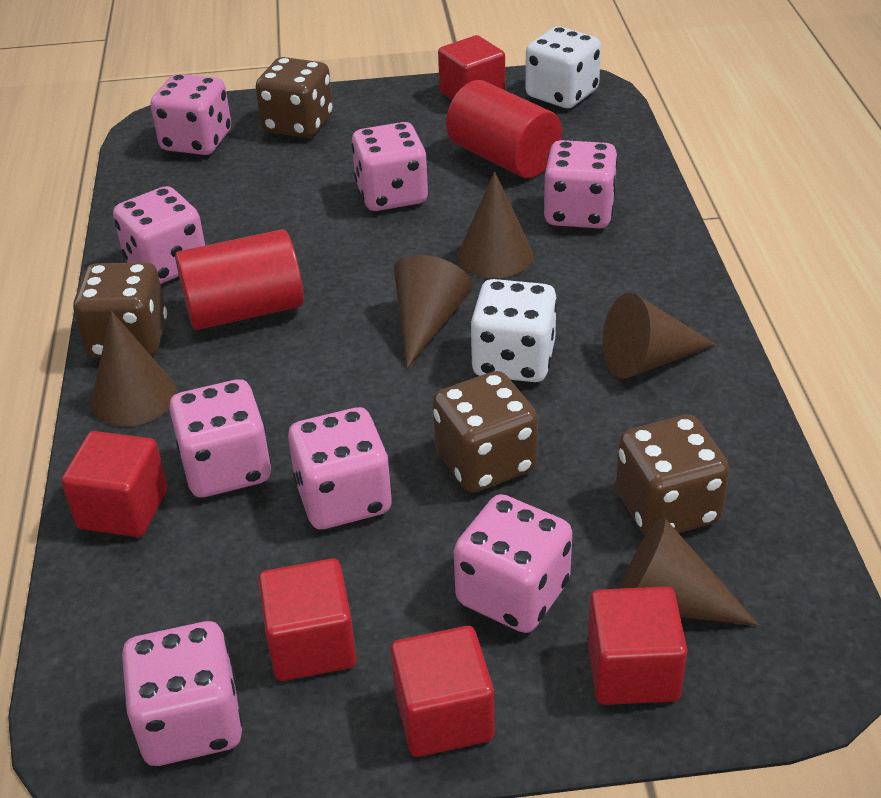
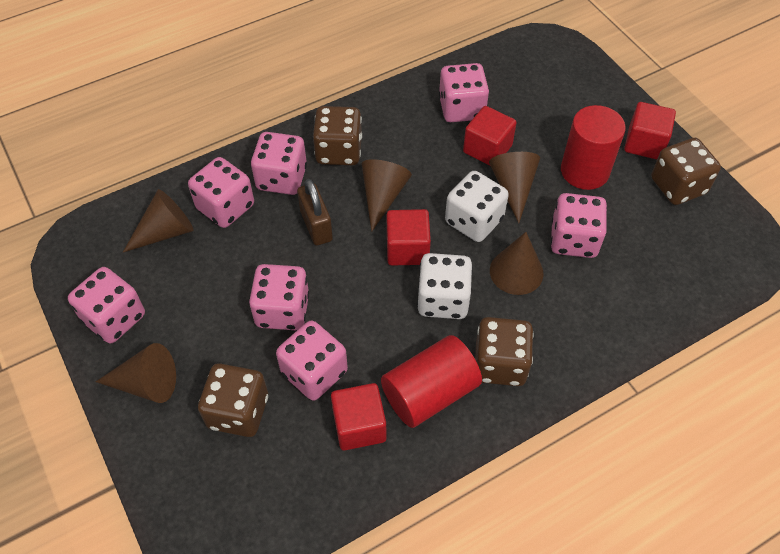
brown padlock: none = 0 -> [297,179,333,245] = 1
pink dice: [113,186,205,284] [122,621,243,766] [150,74,231,155] [169,379,271,497] [288,407,392,529] [351,122,428,211] [454,494,572,633] [543,140,618,229] = 8 -> [68,267,145,343] [188,157,254,228] [249,264,309,330] [251,132,307,195] [276,321,348,401] [439,63,489,122] [551,193,607,258] = 7
red cube: [61,431,167,537] [259,559,357,681] [391,626,495,757] [438,35,505,100] [587,586,688,705] = 5 -> [331,383,386,450] [387,209,431,266] [463,106,517,166] [624,102,676,159] = 4

